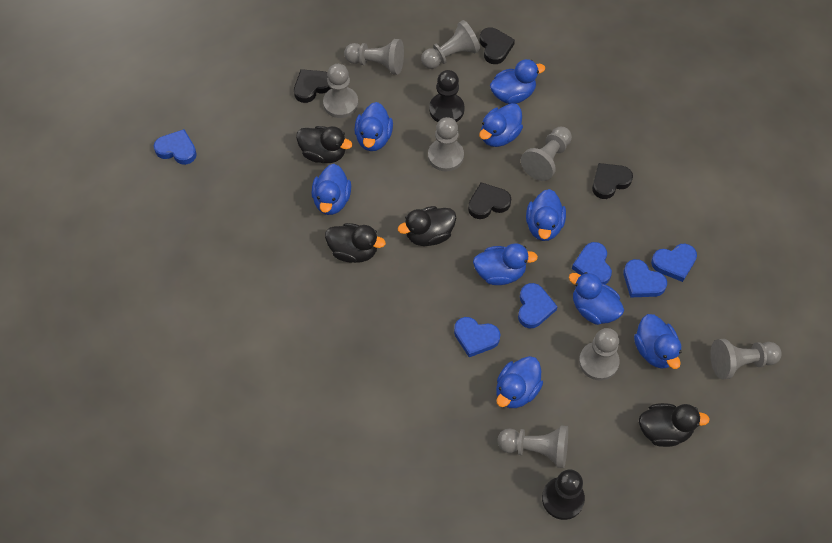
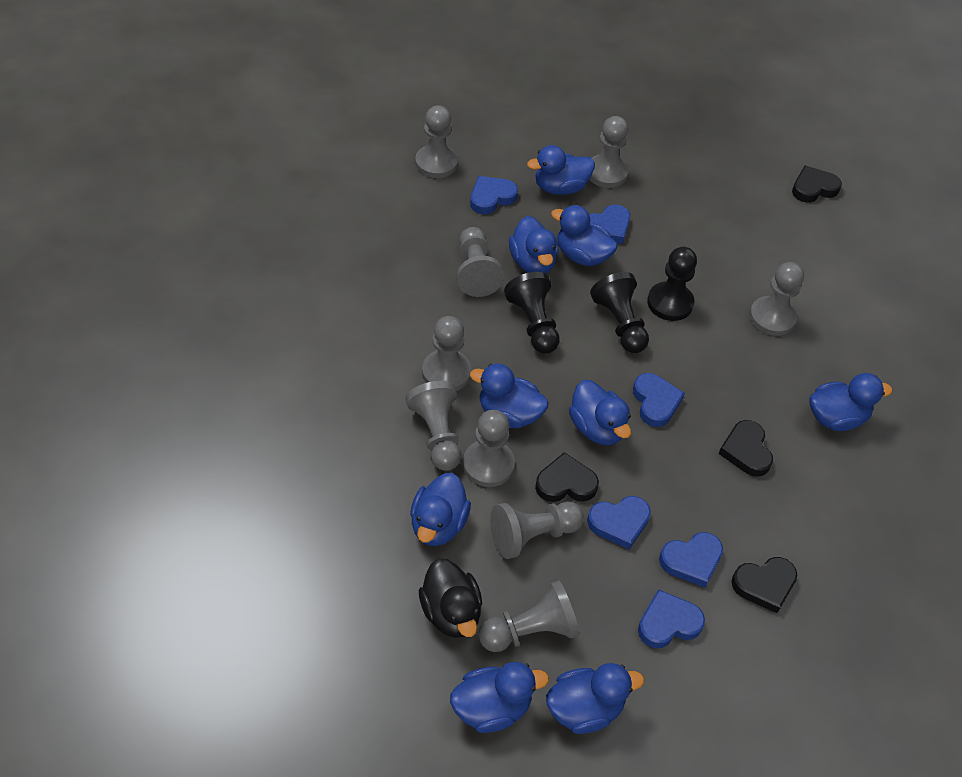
black duck: [296,126,352,163] [325,223,386,263] [398,206,456,246] [639,403,710,447] = 4 -> [419,559,482,638] = 1
black pawn: [429,70,465,122] [542,469,585,520] = 2 -> [504,272,560,354] [590,272,649,353] [647,247,697,321] = 3
grey pawn: [323,64,358,118] [344,39,404,75] [421,20,480,69] [428,117,464,171] [497,425,568,468] [521,127,572,181] [579,328,620,381] [710,339,781,379] = 8 -> [406,381,461,471] [415,105,458,178] [422,316,471,391] [457,227,504,297] [463,410,515,487] [479,581,580,652] [490,501,584,559] [589,116,628,188] [749,262,804,336] = 9

